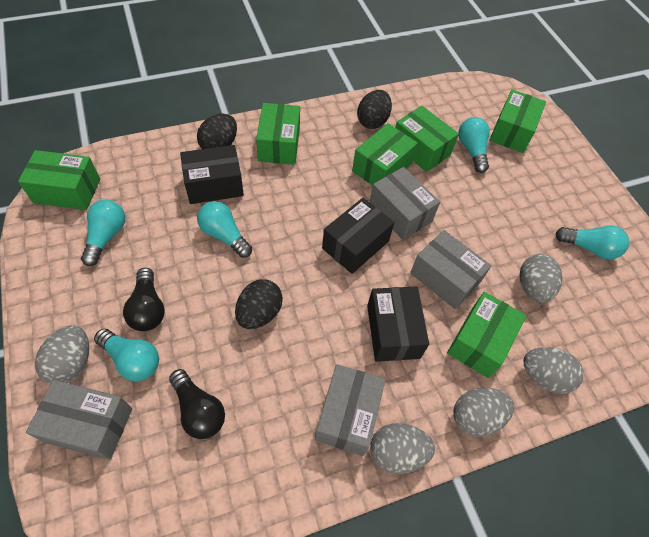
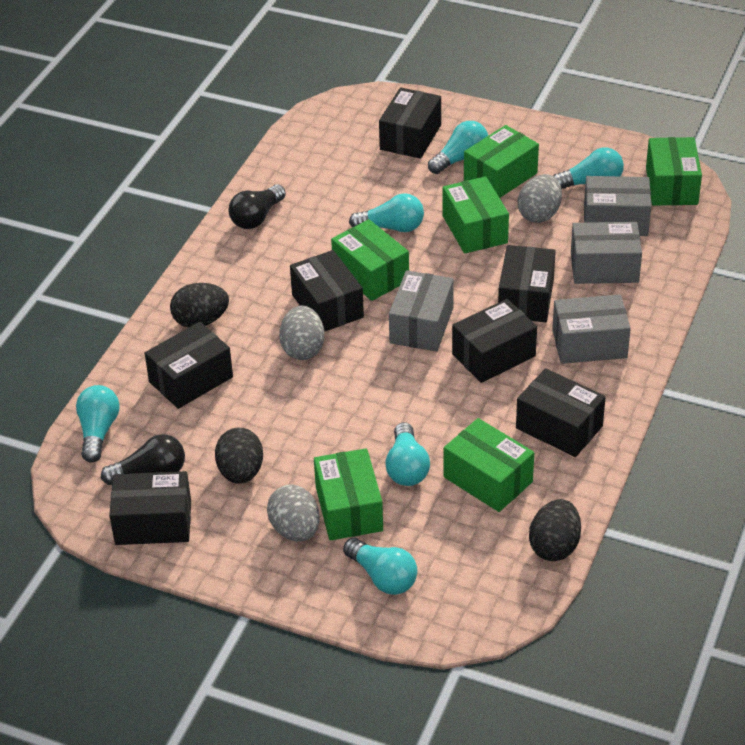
black box: [180,145,244,204] [322,198,395,274] [367,286,429,362] = 3 -> [109,471,191,545] [145,322,233,409] [290,250,364,332] [379,87,441,159] [452,299,537,383] [498,245,556,322] [516,368,606,457] = 7
grey egg: [35,325,89,384] [370,423,435,474] [454,388,514,437] [519,254,562,303] [523,347,584,394] = 5 -> [267,485,320,541] [279,305,325,360] [518,174,562,223] = 3
turquoise light bulb: [81,200,125,266] [94,329,159,381] [197,201,252,258] [458,117,490,173] [555,225,629,260] = 5 -> [76,385,120,463] [343,538,417,595] [349,193,424,232] [385,422,430,486] [428,121,488,174] [553,148,624,189] = 6

